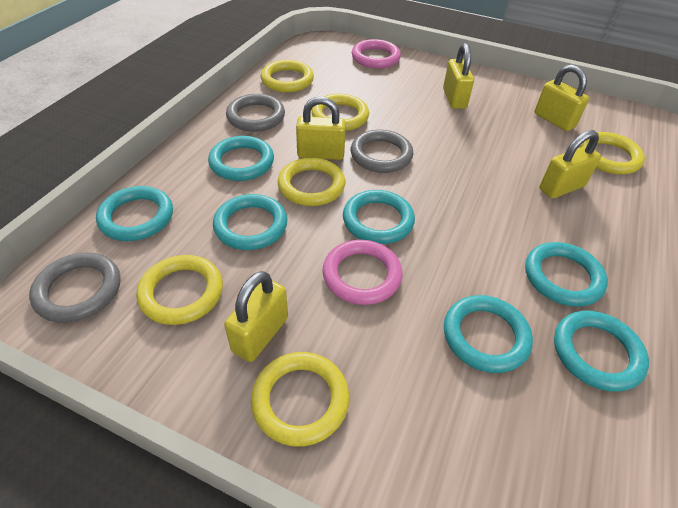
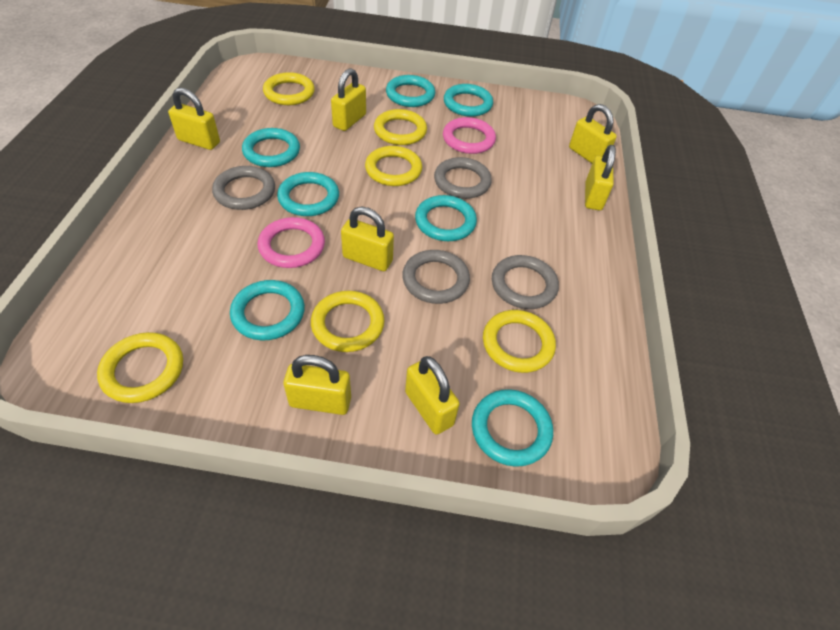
grey ring: [29,252,120,323] [226,94,285,132] [351,130,413,173] = 3 -> [212,166,275,210] [402,250,470,304] [434,157,492,199] [492,255,559,309] = 4
yellow padlock: [224,271,288,362] [296,96,346,160] [443,43,474,109] [535,65,589,131] [539,130,601,199] = 5 -> [168,88,220,150] [283,355,351,415] [331,68,366,131] [341,207,394,271] [405,356,460,435] [569,104,617,163] [585,145,616,210] = 7

